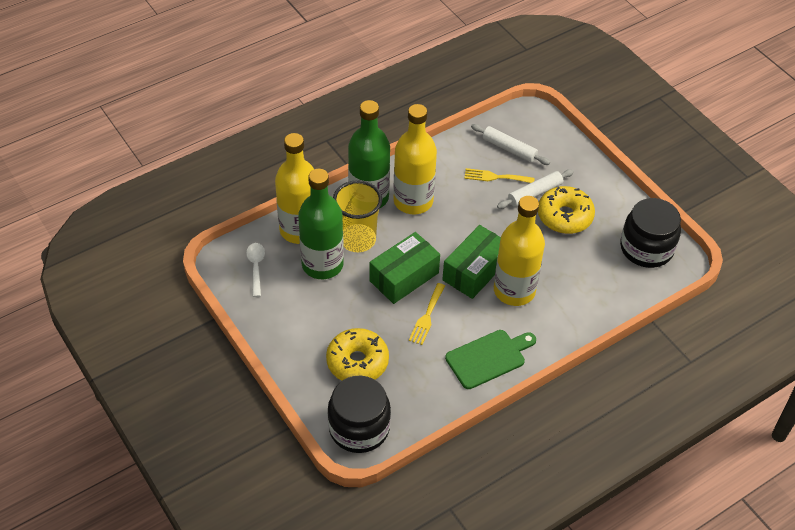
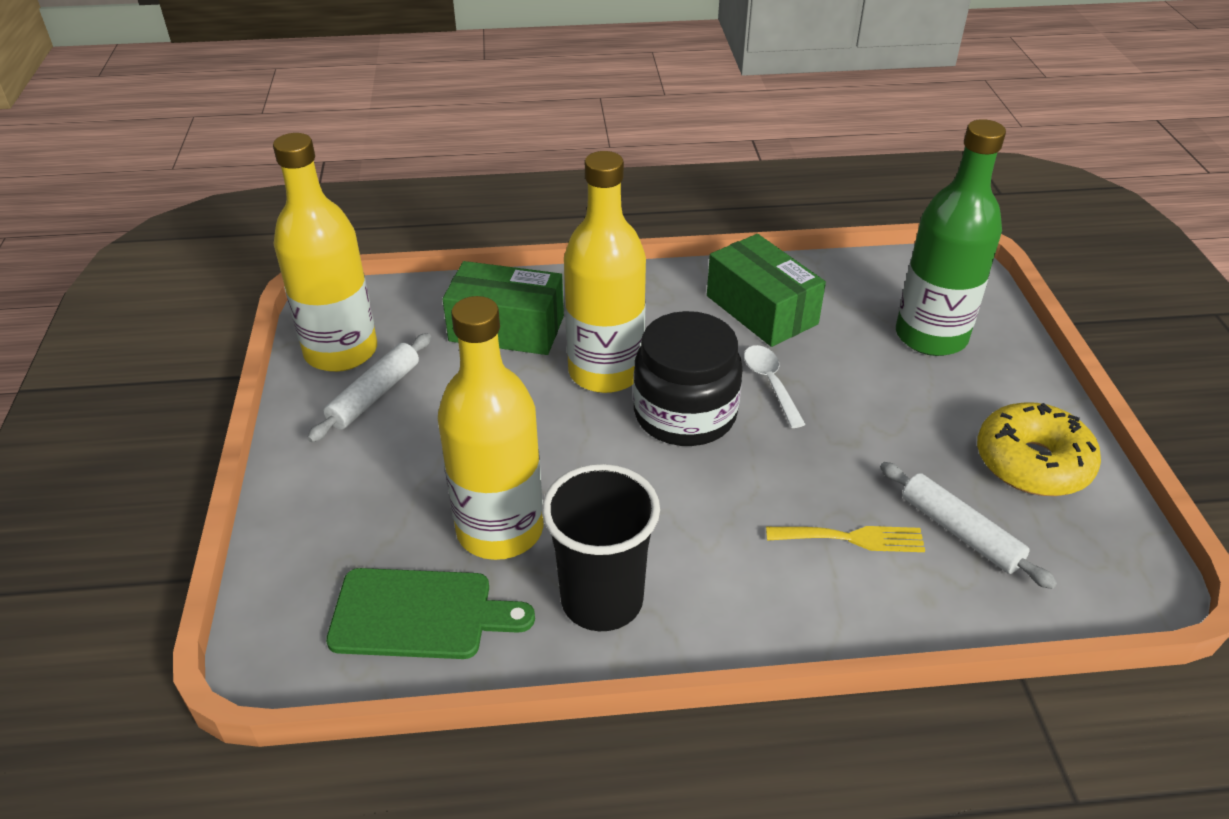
black cup: none = 0 -> [542,464,660,631] = 1
black jar: [327,375,391,453] [620,198,681,268] = 2 -> [633,311,742,446] = 1
green bottle: [298,169,344,279] [348,100,390,208] = 2 -> [896,119,1006,356] = 1
yellow cup: [333,180,382,252] = 1 -> none = 0
yellow donut: [326,328,389,381] [538,186,595,234] = 2 -> [977,402,1101,496] = 1
yellow fork: [409,283,445,345] [464,168,535,183] = 2 -> [766,526,925,552] = 1

